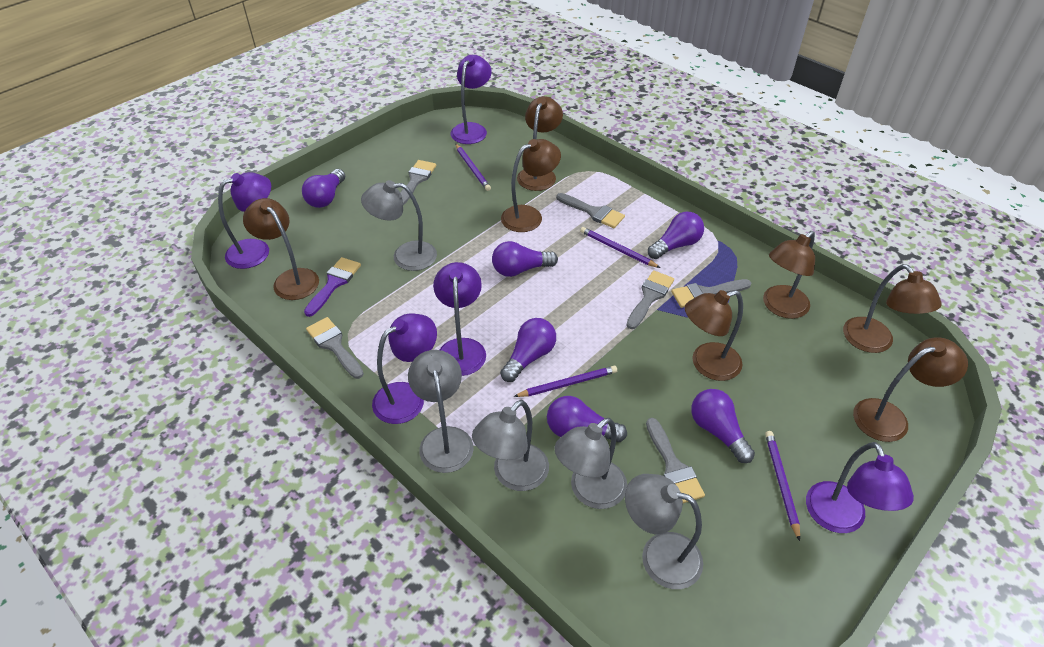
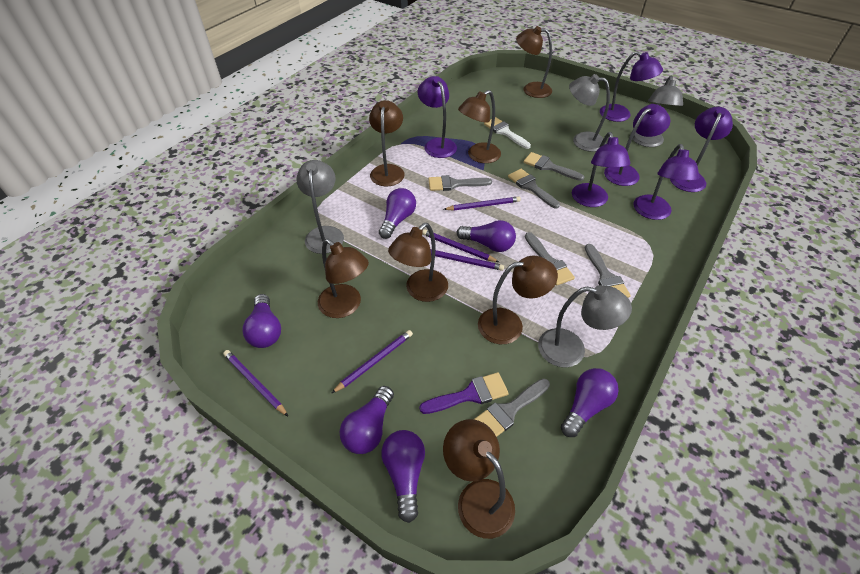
grey lamp: [361,180,437,271] [408,350,474,473] [472,400,549,491] [555,418,627,509] [625,474,703,589] = 5 -> [296,160,344,254] [538,285,632,368] [569,74,610,152] [632,76,683,147] = 4
purple lamp: [218,172,271,269] [372,313,437,424] [433,262,486,376] [450,55,492,144] [806,442,914,533] = 5 -> [418,76,457,158] [572,132,631,207] [600,51,663,122] [604,104,670,186] [633,144,699,220] [670,107,733,192] = 6
purple pencil: [455,144,491,191] [513,366,617,397] [580,227,660,268] [765,431,800,541] = 4 -> [223,350,288,416] [331,330,413,394] [422,229,499,262] [431,249,504,271] [444,196,521,211] = 5
white brush: none = 0 -> [484,117,531,149] = 1

